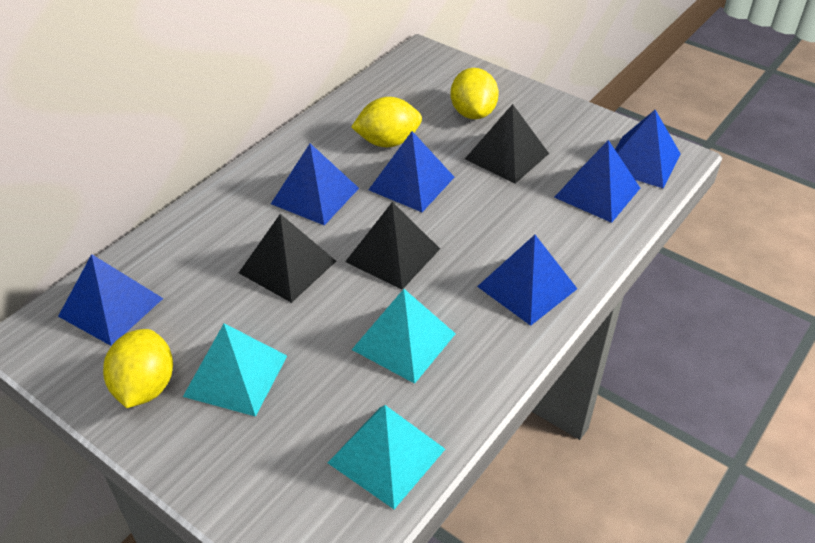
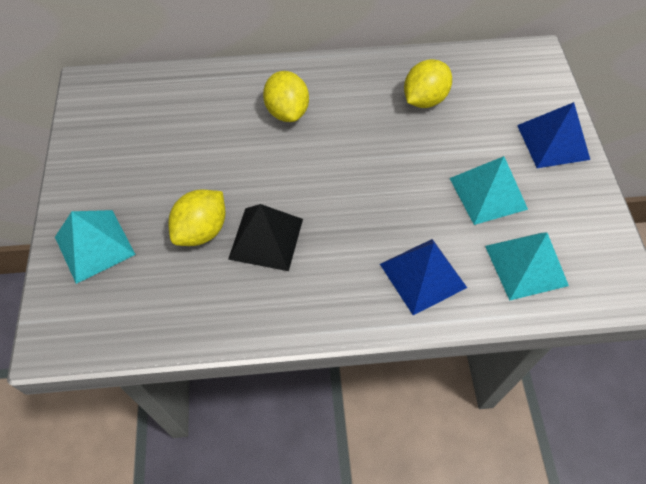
black pyramid: [239,214,336,303] [345,202,440,290] [465,104,549,184] = 3 -> [228,204,303,271] = 1
blue pyramid: [58,254,163,346] [271,143,359,226] [369,131,454,212] [477,235,577,326] [554,140,640,223] [615,110,681,189] = 6 -> [380,239,467,315] [517,102,590,168] = 2

